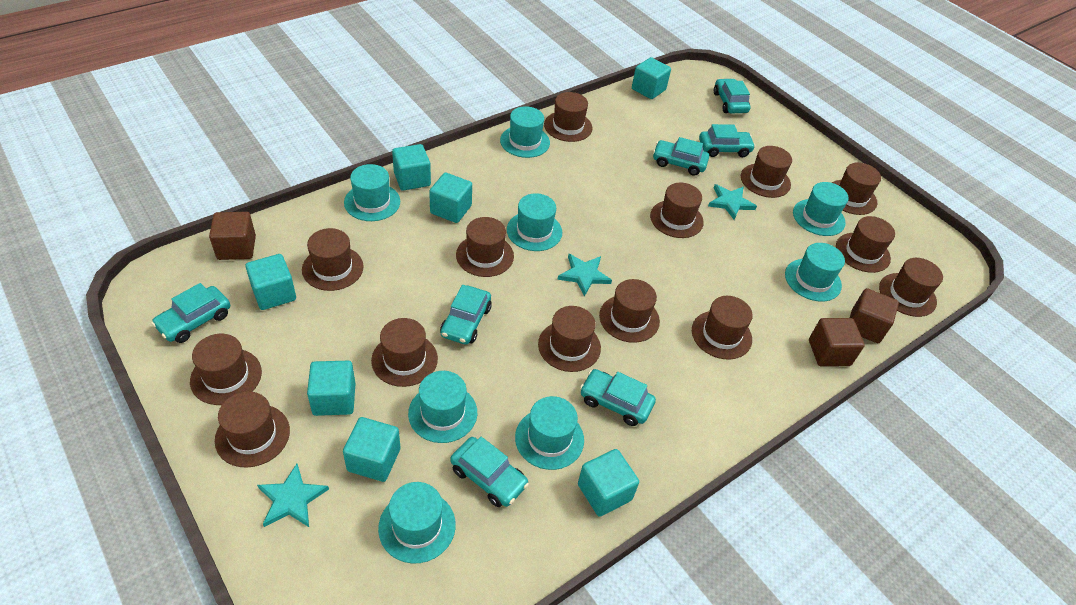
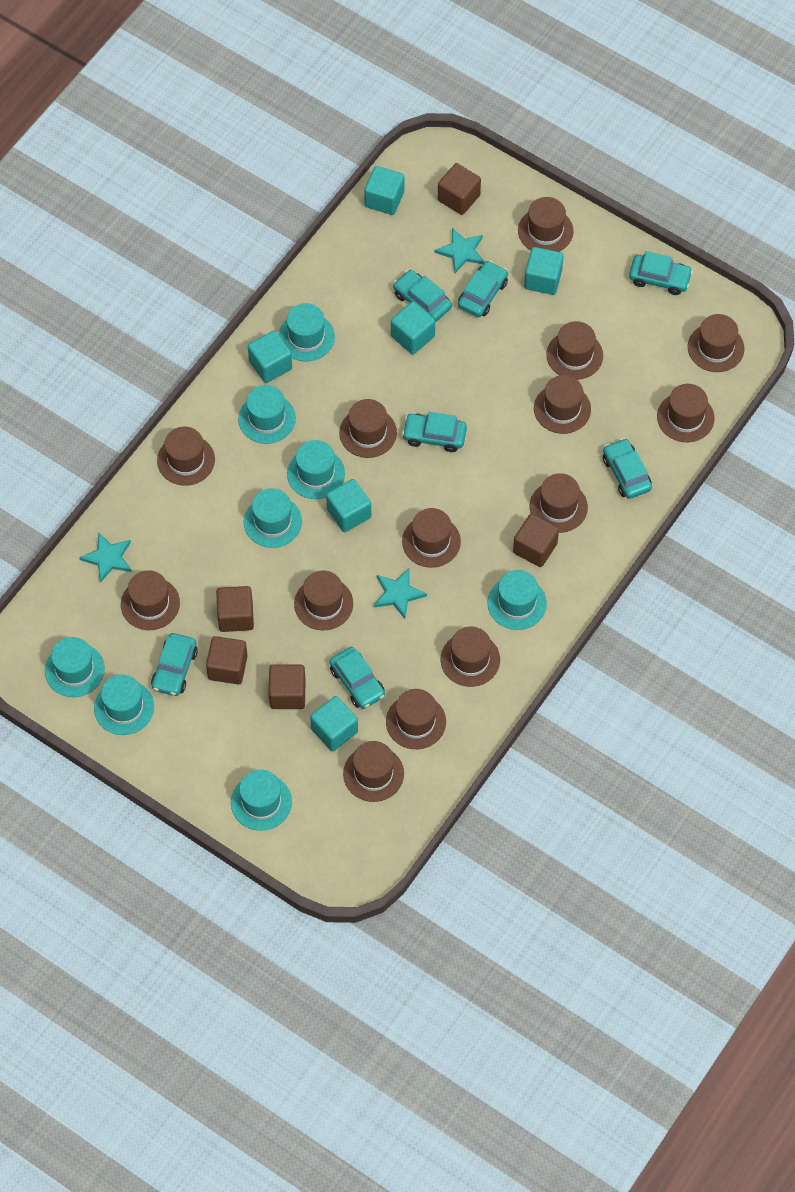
brown cube: [209,212,256,260] [809,318,865,367] [850,288,899,343] = 3 -> [206,636,247,685] [216,586,254,632] [269,665,305,709] [438,163,481,215] [513,514,559,567] = 5
turquoise cube: [246,254,296,310] [307,361,355,416] [343,417,401,482] [392,144,431,191] [429,173,472,223] [578,449,639,517] [632,57,671,99] = 7 -> [248,331,292,383] [310,696,358,751] [326,479,371,532] [364,166,404,215] [391,301,435,354] [524,247,563,295] = 6

